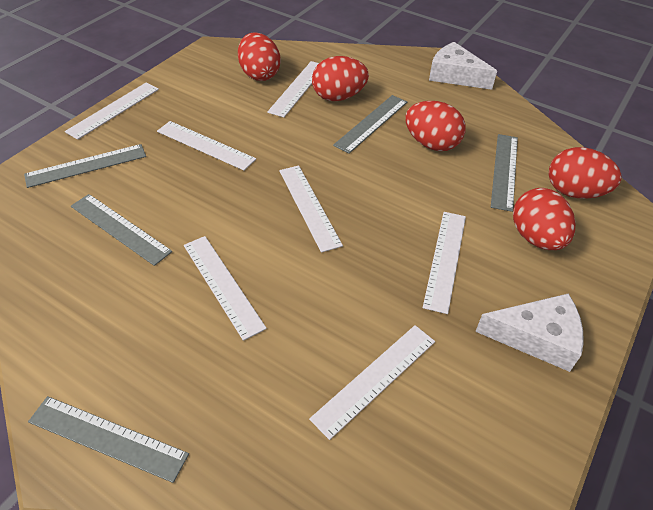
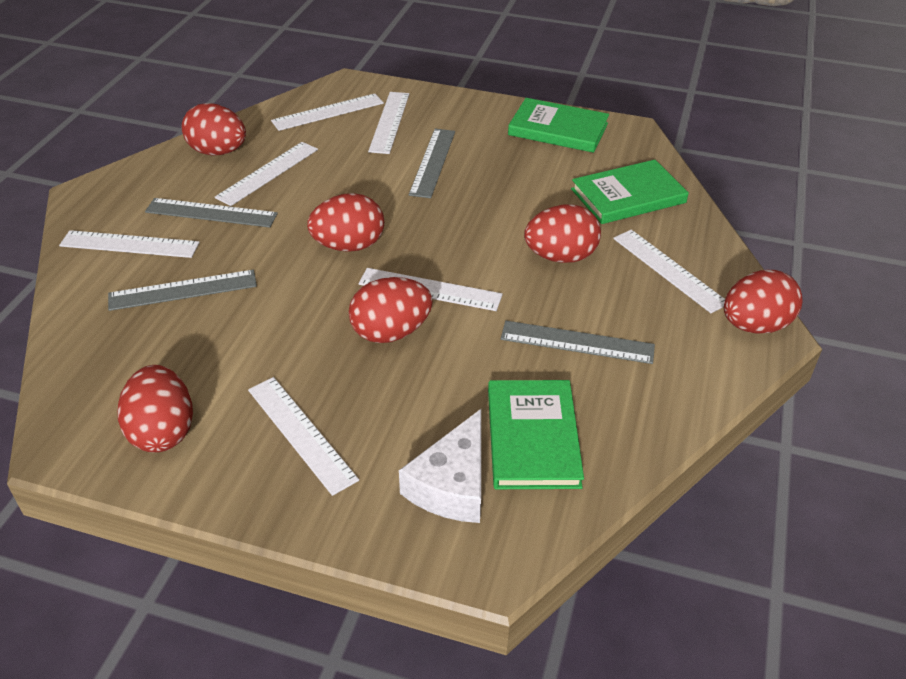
green book: none = 0 -> [488,380,584,489] [508,98,609,153] [571,160,689,224] = 3
grey ruler: [24,144,146,188] [28,396,189,483] [71,194,172,266] [333,95,407,154] [491,134,518,212] = 5 -> [108,270,257,311] [145,198,278,228] [409,129,455,198] [501,321,655,364] = 4
red egg: [238,33,281,81] [312,56,369,101] [405,101,466,151] [513,188,576,250] [549,147,622,199] = 5 -> [118,365,193,453] [182,103,246,156] [307,193,384,252] [349,277,433,343] [524,204,601,263] [724,270,803,334] = 6
white cheese: [429,42,497,90] [475,293,584,372] = 2 -> [399,409,481,523] = 1

